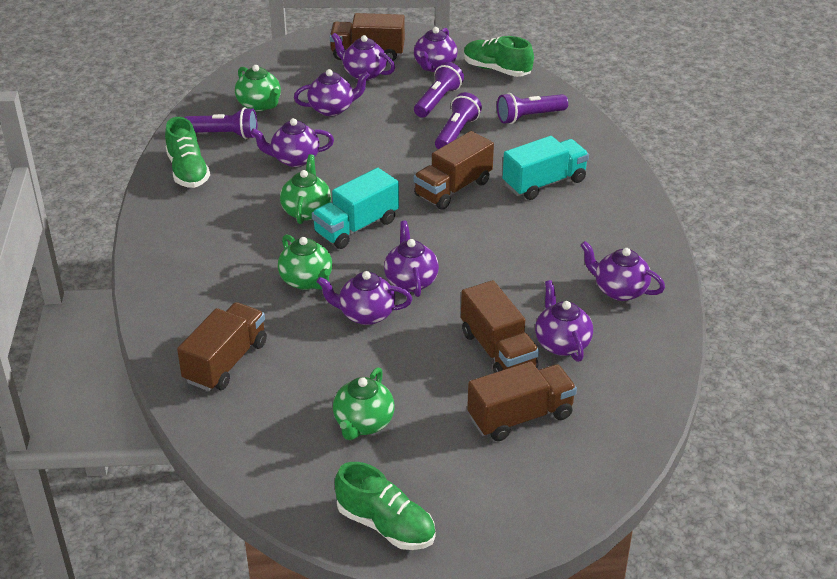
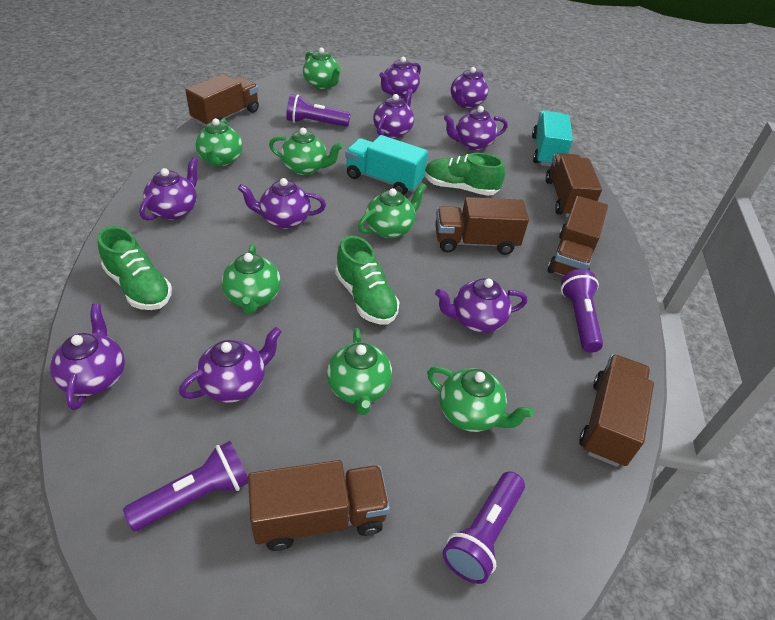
brown truck: [177,302,267,391] [330,13,405,61] [414,131,494,210] [461,280,539,373] [467,362,577,441] = 5 -> [185,74,259,127] [248,460,390,551] [435,197,529,255] [546,153,602,217] [548,196,608,276] [579,354,654,467] = 6
green teapot: [235,65,281,111] [278,234,332,290] [280,154,331,224] [333,367,394,440] = 4 -> [195,118,243,166] [221,244,281,314] [269,128,343,175] [303,48,341,89] [327,328,392,415] [358,183,427,239] [427,366,534,432] = 7
purple teapot: [251,118,334,167] [294,69,370,116] [317,271,412,325] [331,33,395,81] [384,221,439,297] [414,27,457,72] [535,280,593,362] [581,241,665,301] = 8 -> [50,304,125,410] [139,157,198,221] [179,327,282,403] [238,178,326,229] [373,88,414,138] [379,57,421,98] [435,278,527,333] [444,106,508,150] [450,67,488,108] = 9

